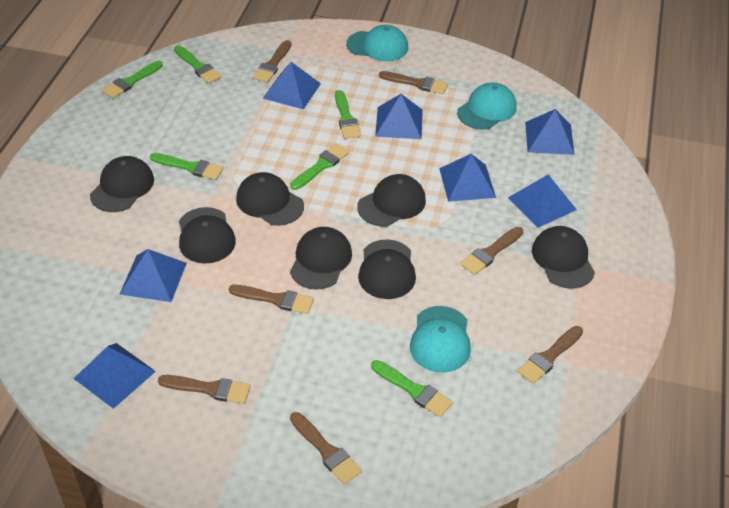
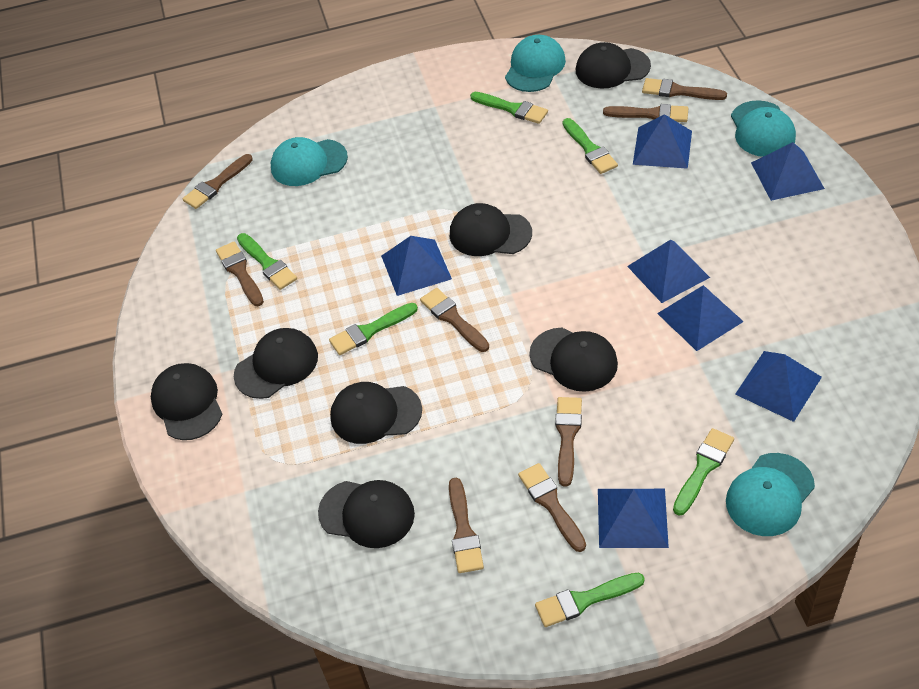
brown brush: [158,375,251,404] [229,285,314,314] [253,40,291,83] [290,412,362,485] [379,71,448,94] [460,227,523,275] [517,326,583,384] = 7 -> [183,154,253,209] [216,242,264,306] [420,288,489,352] [449,477,484,573] [518,463,586,552] [555,397,582,487] [603,104,688,122] [642,78,727,100] = 8
turquoise cap: [346,25,408,61] [410,306,471,373] [457,83,517,130] = 3 -> [271,137,348,186] [505,35,566,92] [726,453,815,536] [731,100,796,157] = 4

